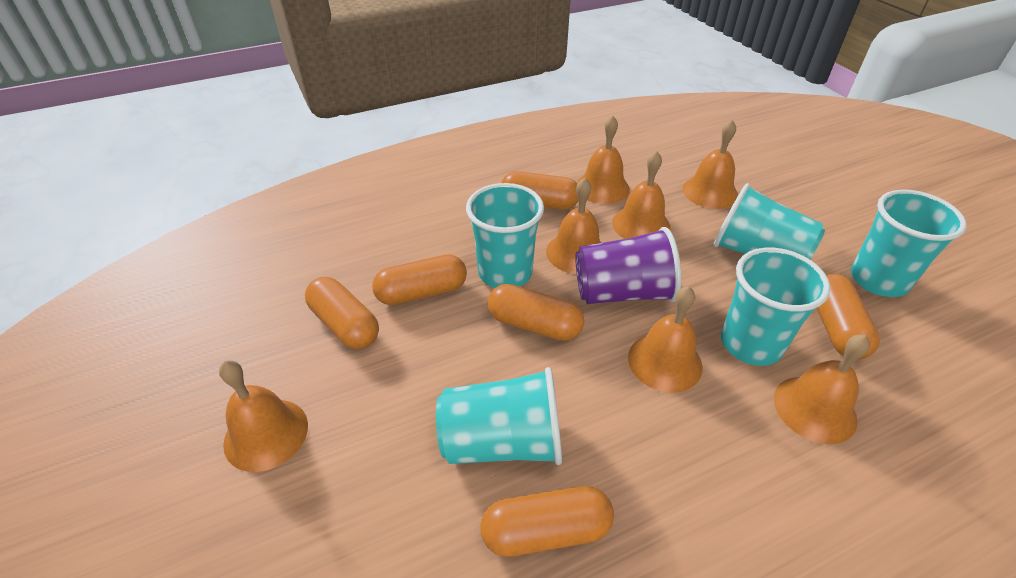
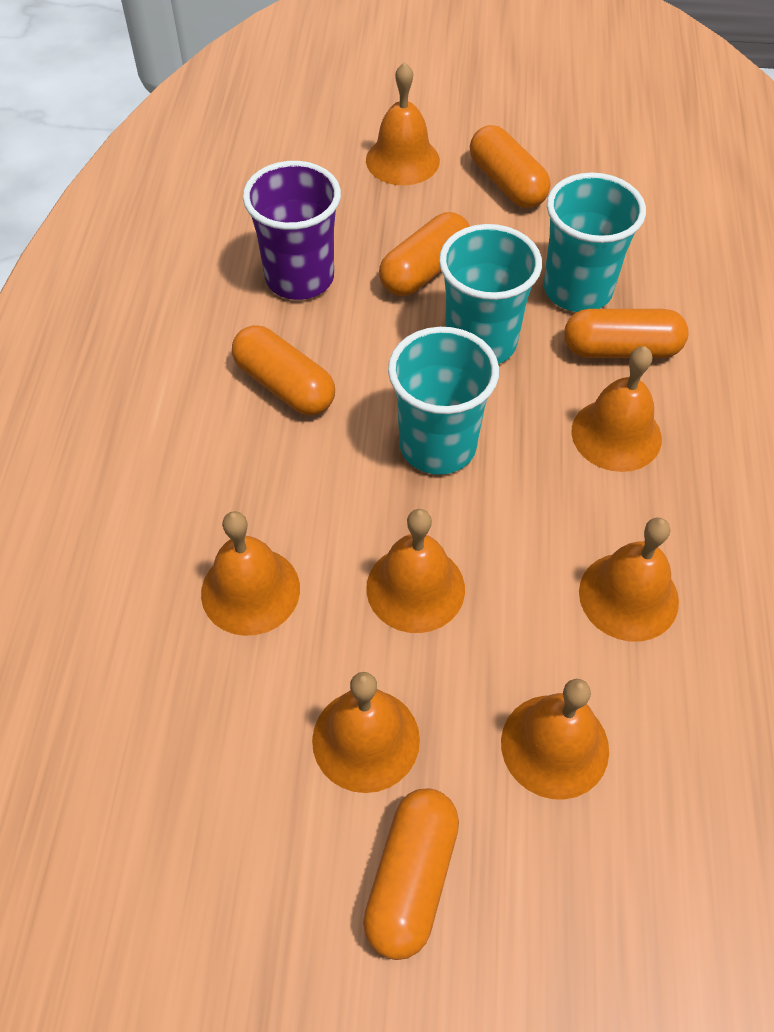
orange capsule: [305,277,379,349] [372,254,467,305] [481,486,614,557] [488,284,584,341] [501,171,578,210] [817,274,880,360] = 6 -> [232,325,335,415] [363,788,459,960] [379,212,470,296] [470,125,551,208] [564,309,689,358] = 5
turquoise cup: [436,367,562,465] [466,183,544,288] [714,183,825,259] [721,248,830,366] [851,190,967,297] = 5 -> [388,327,499,475] [439,224,542,364] [544,172,646,312] = 3

